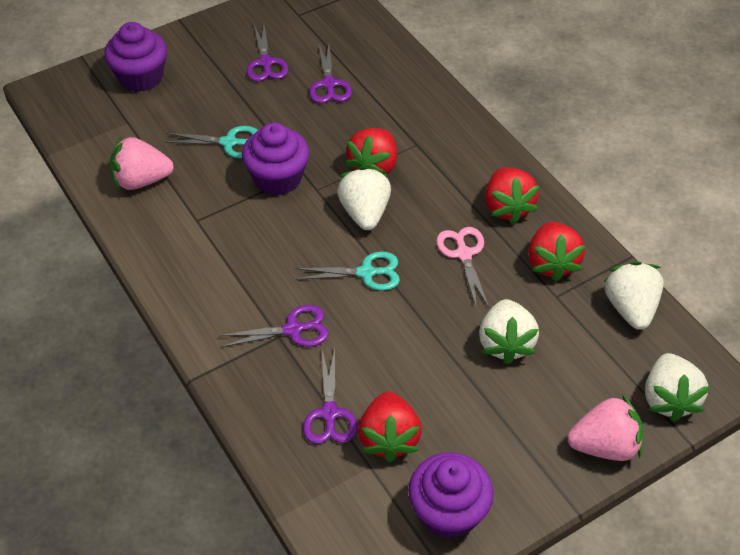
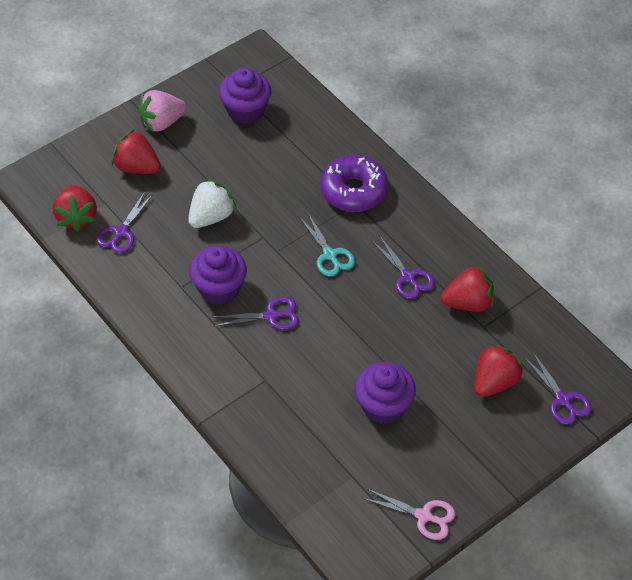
pink strawberry: [110,137,174,190] [567,394,643,461] = 2 -> [138,90,187,132] = 1
purple donut: none = 0 -> [320,155,388,212] = 1
turquoise scissors: [164,126,258,158] [295,251,400,291] = 2 -> [300,213,355,277] = 1
white strawberry: [337,166,391,230] [479,299,539,364] [604,261,664,330] [645,353,710,422] = 4 -> [188,179,237,228] = 1

